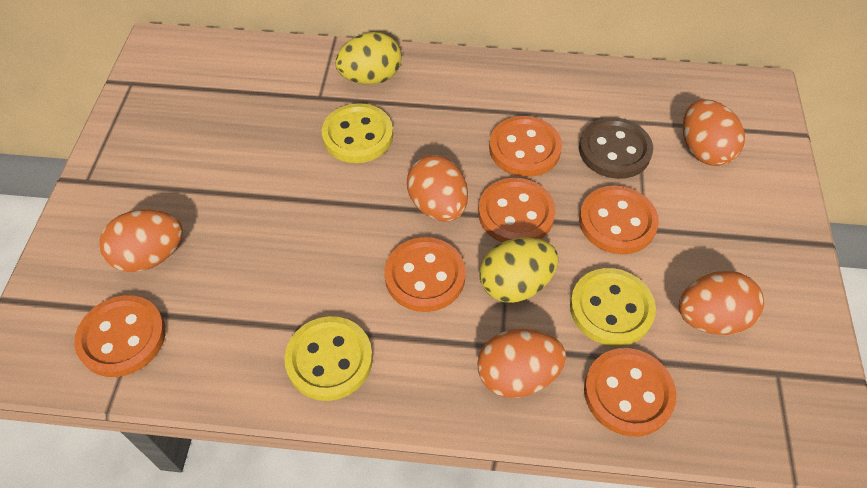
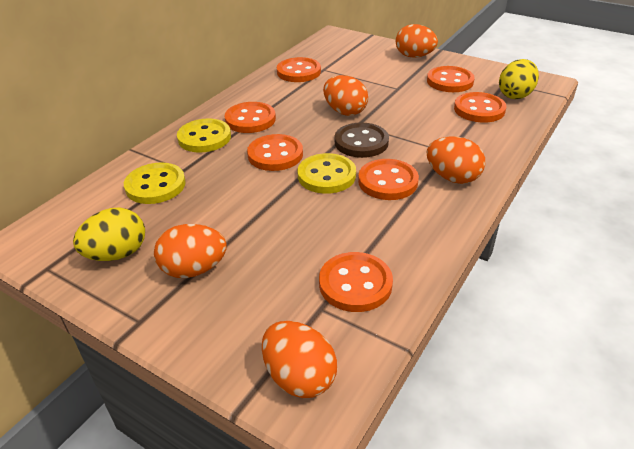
orange button: [74,295,166,377] [384,237,466,312] [478,178,556,242] [489,116,562,177] [579,185,659,254] [584,348,676,437] = 6 -> [224,102,276,133] [247,134,303,171] [277,57,321,82] [319,252,393,312] [358,159,419,200] [427,66,475,92] [454,92,506,123] = 7

